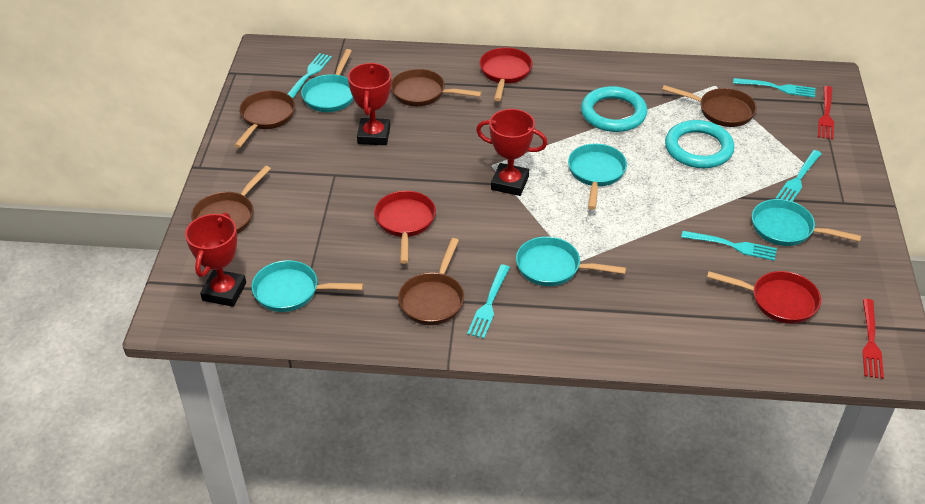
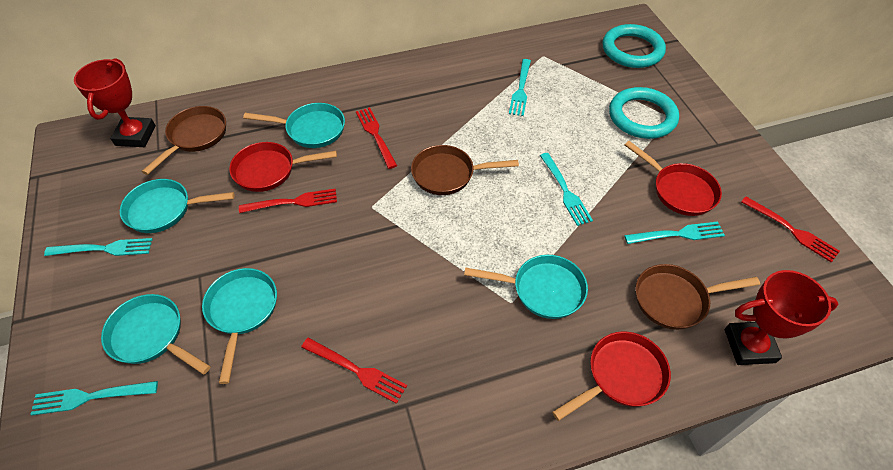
brown pan: [191,166,271,234] [234,90,295,148] [391,69,482,106] [398,238,464,325] [662,85,757,127] = 5 -> [142,106,226,175] [411,145,519,195] [635,264,760,330] = 3
red fork: [818,86,834,140] [862,299,884,379] = 2 -> [239,189,337,213] [301,337,407,404] [356,107,397,169] [741,197,840,262] = 4
red trophy: [185,212,246,307] [348,62,391,145] [476,109,548,196] = 3 -> [74,58,156,147] [725,270,839,365] = 2

